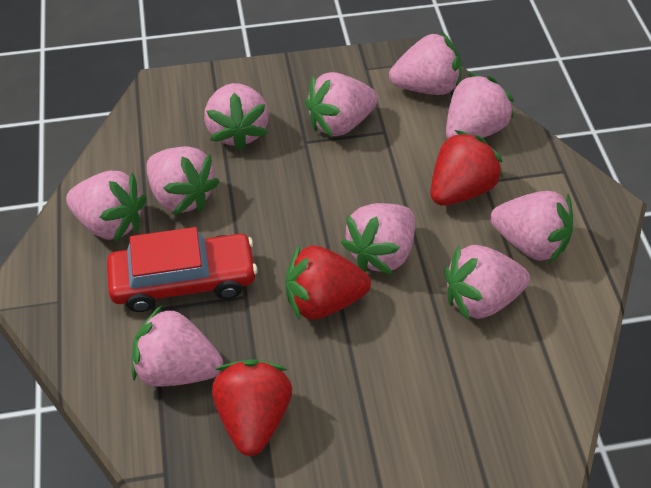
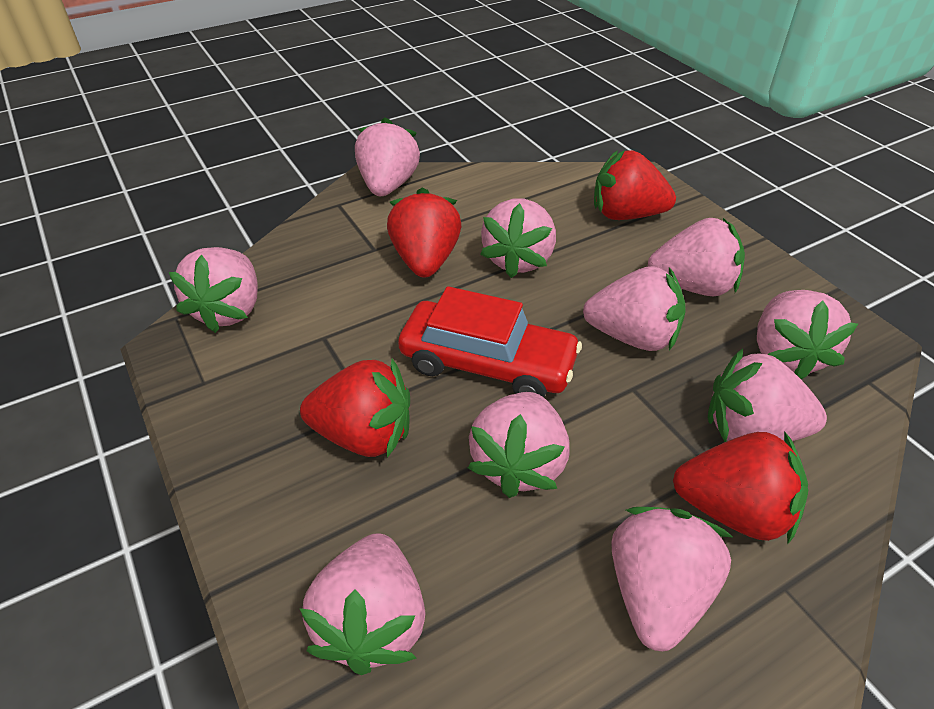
red strawberry: [212,359,292,456] [286,244,371,320] [431,130,503,206] = 3 -> [300,359,410,458] [387,188,461,278] [594,150,676,220] [673,431,809,544] = 4

